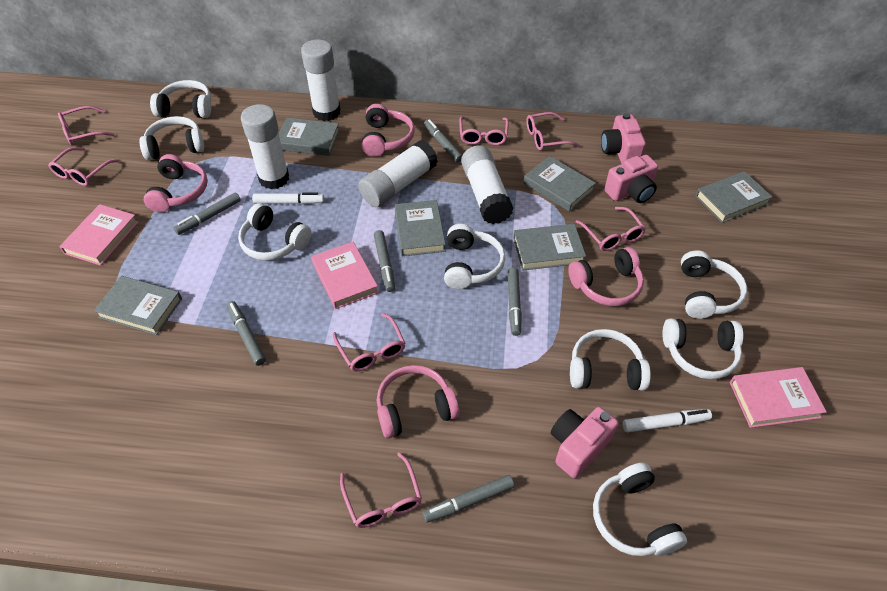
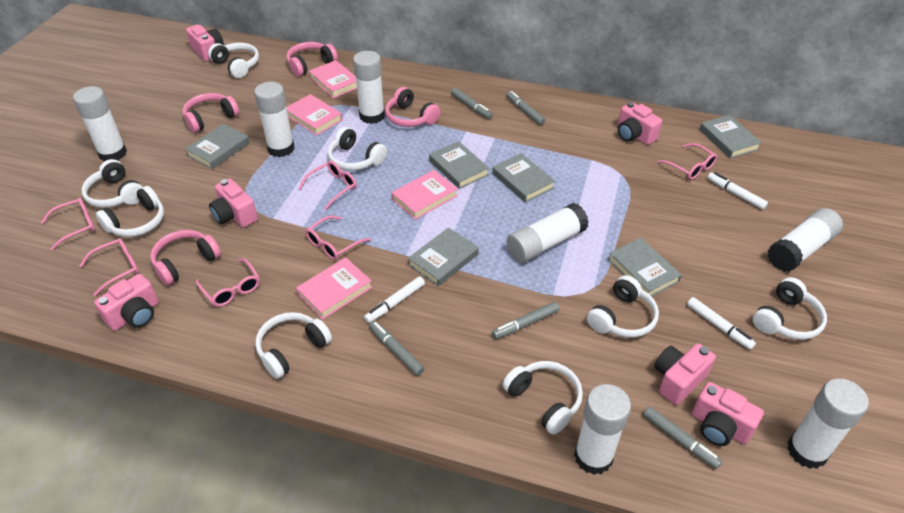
grey marker: [174,193,241,235] [227,301,266,366] [374,230,395,292] [423,475,514,523] [424,119,462,163] [508,267,522,336] = 6 -> [369,321,424,376] [451,88,492,119] [492,302,559,339] [506,91,545,125] [643,406,722,469] = 5
pink book: [59,204,139,266] [311,242,379,309] [730,367,827,428] = 3 -> [286,94,343,135] [296,257,372,320] [309,60,357,98] [391,170,458,220] = 4
pink camera: [551,407,619,478] [601,113,646,164] [604,155,658,203] = 3 -> [94,274,159,331] [186,24,224,62] [209,178,258,228] [618,102,662,145] [654,343,716,405] [692,382,764,446] = 6
pink glasses: [48,147,119,186] [58,106,115,145] [333,313,405,371] [340,452,422,528] [459,116,509,145] [526,112,580,151] [576,207,646,251] = 7 -> [41,198,95,250] [79,238,139,296] [196,259,260,307] [298,161,357,210] [306,216,371,260] [657,143,717,180] = 6
white glue stick: [241,104,289,189] [301,39,341,121] [358,140,438,207] [461,145,514,224] = 4 -> [73,86,127,162] [254,82,294,157] [353,51,385,124] [507,203,589,263] [574,384,631,475] [768,208,843,272] [787,378,869,469] = 7
white marker: [252,192,324,204] [623,409,712,432] = 2 -> [364,276,425,323] [687,297,756,350] [707,172,768,210] = 3

